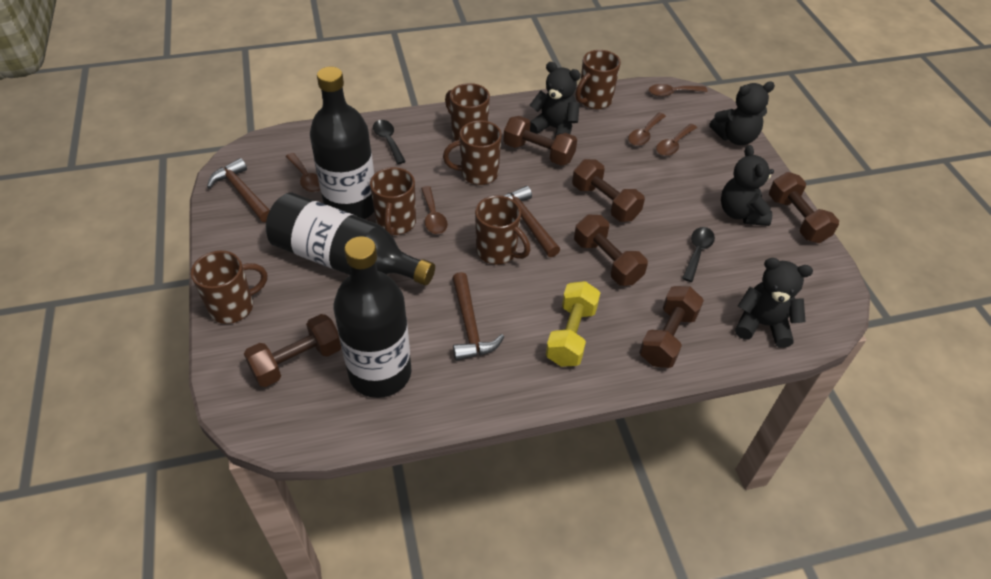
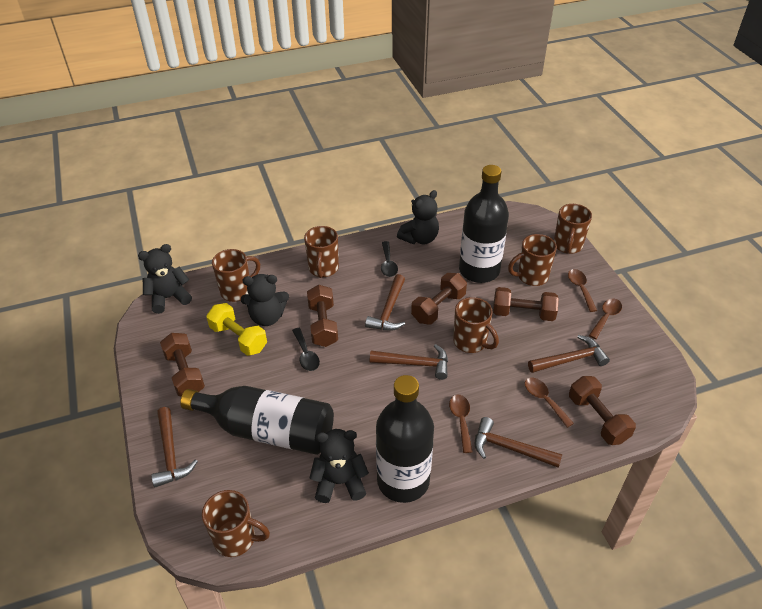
brown dumbbell: [244,314,341,387] [503,116,577,166] [572,159,645,222] [574,214,648,286] [639,286,704,368] [769,172,839,243] = 6 -> [160,333,205,396] [307,285,338,347] [411,273,467,324] [493,287,559,321] [569,376,636,445] = 5
brown hammer: [207,158,270,222] [452,272,504,361] [504,186,560,257] = 3 -> [151,407,198,487] [365,274,405,331] [370,344,448,380] [474,417,562,468] [528,335,610,373] = 5
brown spoon: [286,153,320,192] [421,186,448,234] [628,113,666,146] [649,84,707,97] [656,124,697,156] = 5 -> [449,395,473,453] [525,378,574,428] [568,269,597,312] [589,299,622,339] = 4

